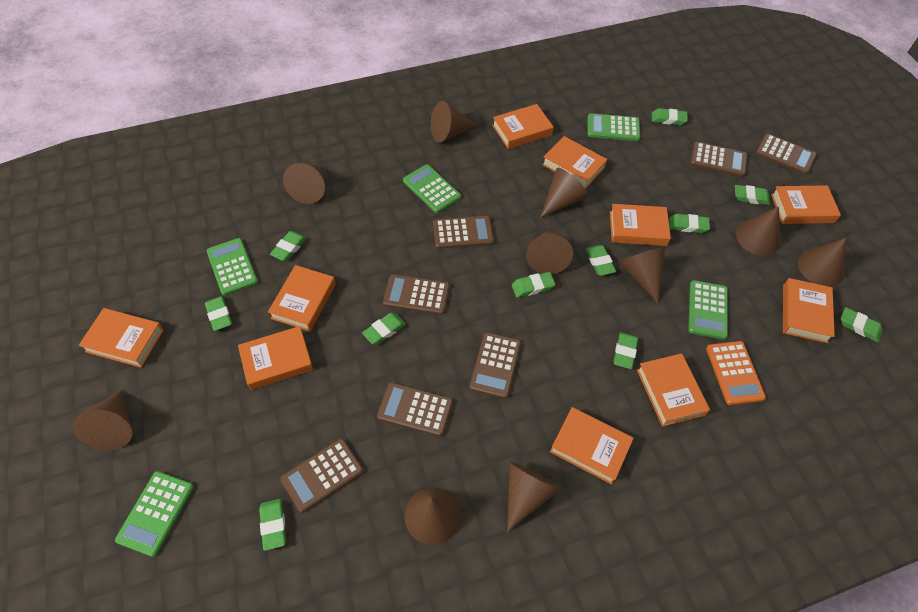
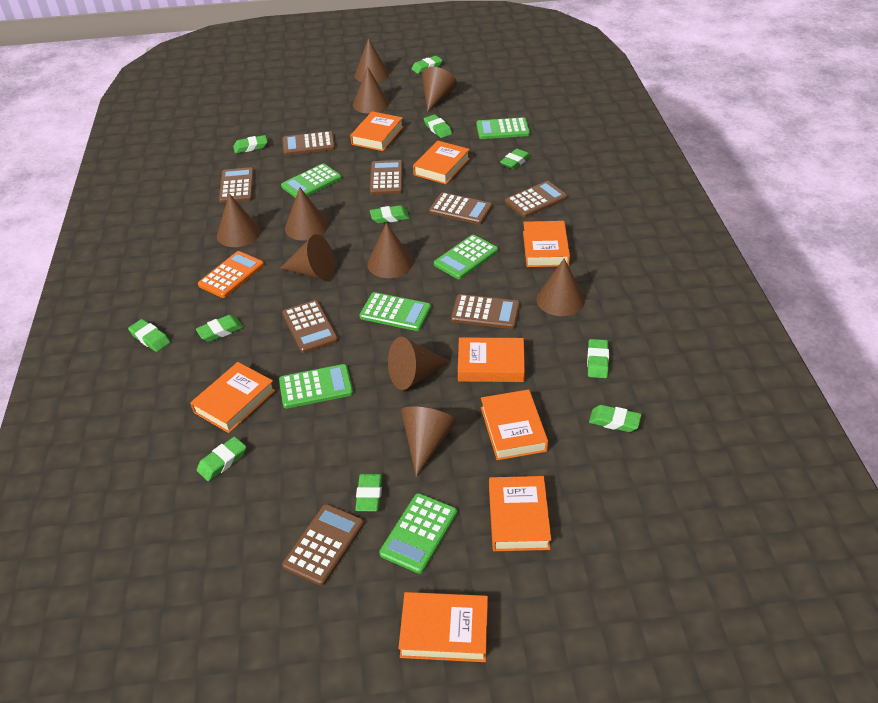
brown calculator: [280,438,363,513] [377,382,453,436] [383,274,450,315] [433,216,494,249] [469,332,521,399] [690,142,748,177] [756,134,817,175] = 7 -> [219,167,254,203] [282,131,335,155] [282,300,338,353] [282,504,364,586] [370,160,403,195] [429,192,492,225] [451,294,520,329] [505,181,568,218] = 8
green calculator: [115,471,194,557] [206,238,258,296] [403,164,461,213] [587,113,640,141] [688,280,728,340] = 5 -> [279,364,353,409] [281,164,342,198] [359,292,431,331] [379,493,457,574] [434,235,498,279] [476,117,530,139] = 6
orange book: [79,308,164,368] [238,326,313,390] [268,265,336,331] [492,104,554,149] [542,136,607,189] [550,407,634,485] [610,204,671,246] [637,353,710,427] [771,185,841,224] [783,278,835,343] = 10 -> [190,362,275,433] [350,111,404,151] [398,592,488,662] [413,141,470,184] [458,338,525,382] [481,389,548,460] [489,476,551,551] [523,221,570,267] = 8

